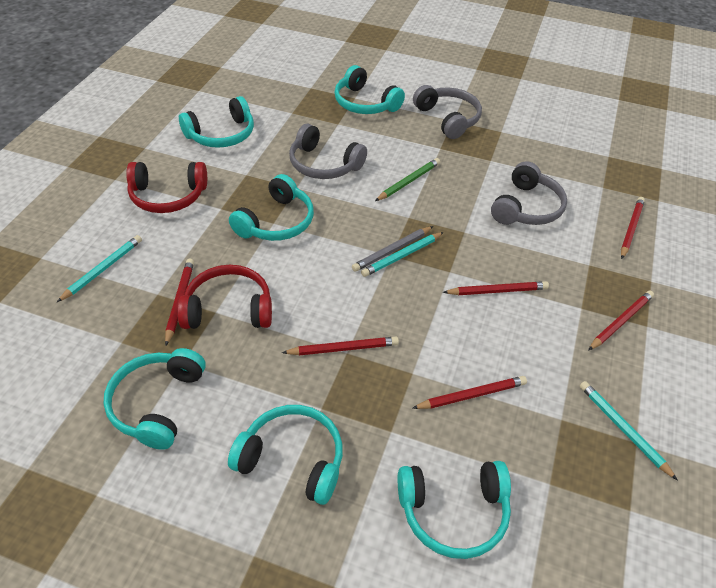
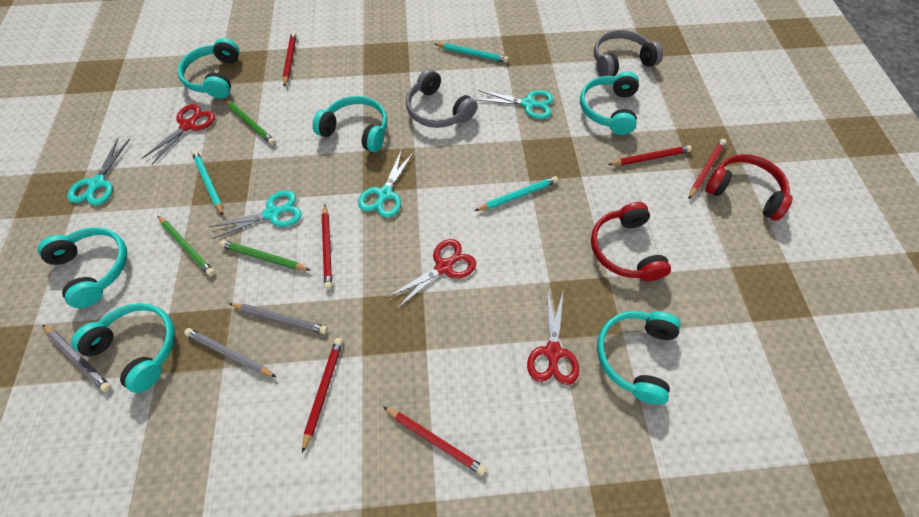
green pencil: [375,158,440,201] = 1 -> [158,216,215,276] [219,240,310,271] [224,99,276,145] = 3
grey headphones: [289,124,367,179] [413,85,482,139] [491,161,567,225] = 3 -> [406,69,477,128] [594,30,663,77] = 2
grey pencil: [352,226,433,272] = 1 -> [43,325,111,392] [184,328,276,377] [229,303,328,334] = 3
red scissors: none = 0 -> [141,104,215,165] [387,239,476,310] [527,288,579,385] = 3
turquoise scissors: none = 0 -> [67,138,130,206] [209,190,302,239] [358,149,414,218] [476,90,554,119] = 4

